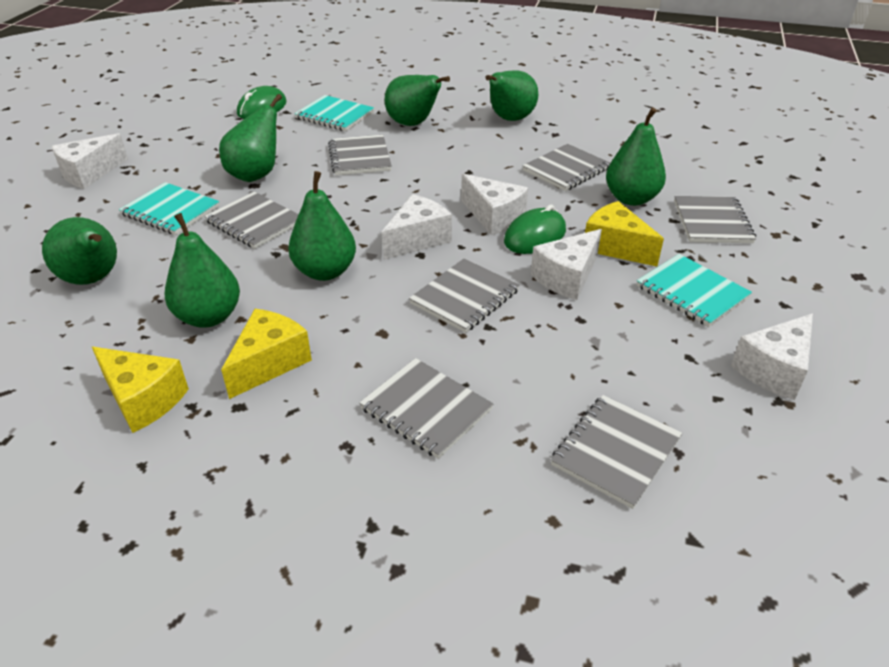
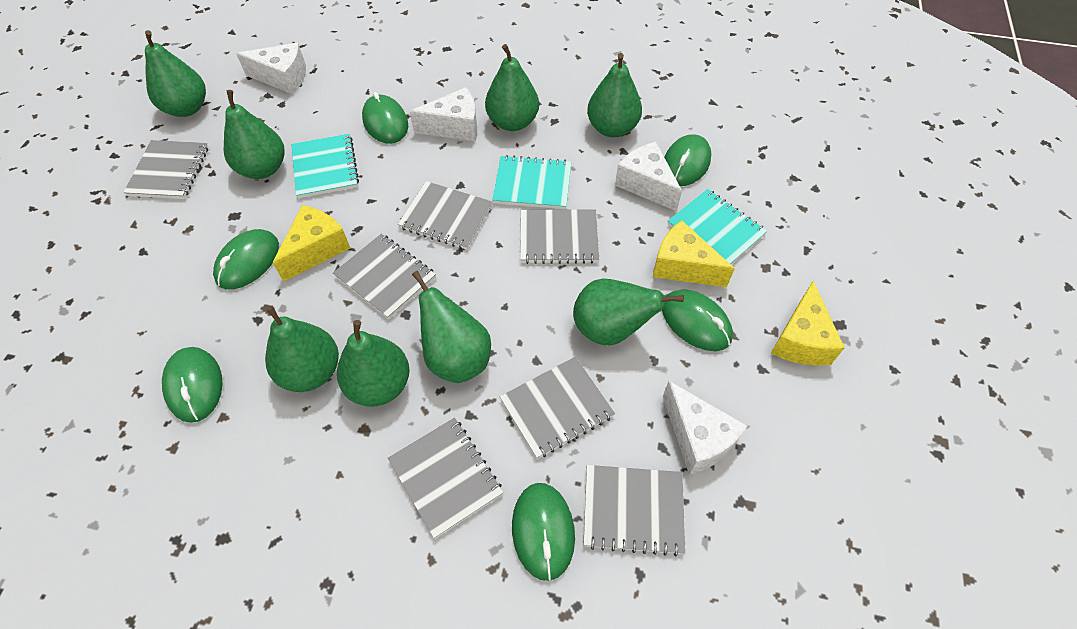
green mouse: [237,86,286,119] [504,205,566,254] = 2 -> [162,347,223,423] [213,229,279,289] [362,92,408,144] [512,483,575,581] [662,289,733,351] [664,134,711,186] = 6
green pear: [42,217,117,285] [165,213,240,328] [219,94,282,182] [288,171,356,281] [385,75,450,126] [485,70,538,121] [606,107,666,206] = 7 -> [145,30,206,117] [224,90,284,179] [265,305,339,392] [337,320,410,407] [412,271,491,383] [485,44,539,131] [573,278,684,346] [587,53,642,137] = 8
white cheese: [52,133,128,189] [382,194,452,260] [461,174,528,235] [531,229,602,300] [731,313,813,400] = 5 -> [236,43,306,94] [410,87,477,141] [615,142,682,211] [663,381,747,475] = 4

